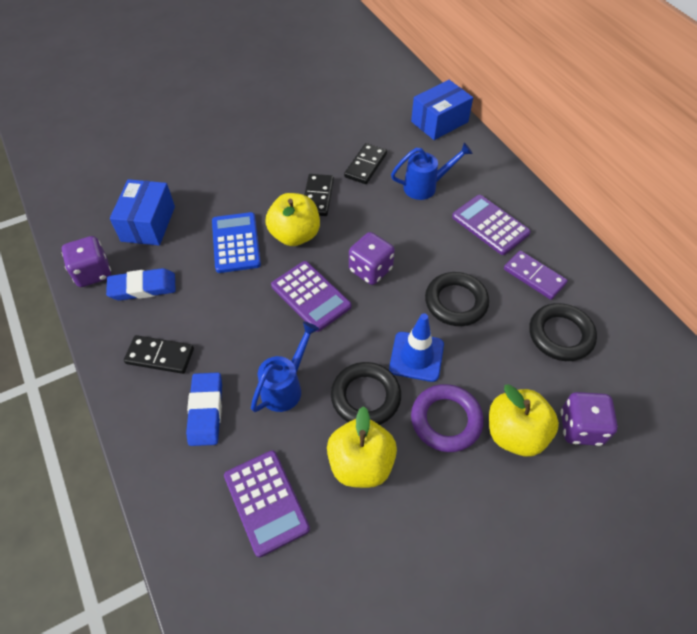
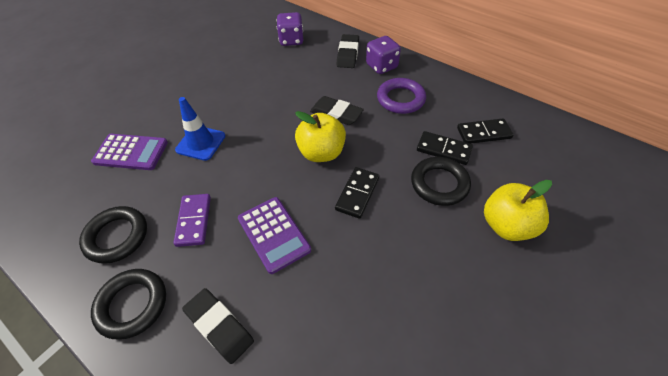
black eraser: none = 0 -> [182,288,254,364] [310,96,364,125] [337,34,359,68] = 3
blue box: [110,179,175,246] [411,80,473,140] = 2 -> none = 0
blue calculator: [212,212,261,273] = 1 -> none = 0
blue eraser: [106,268,176,301] [186,373,222,446] = 2 -> none = 0
blue watering can: [251,321,319,412] [391,142,473,200] = 2 -> none = 0
purple calculator: [224,450,310,557] [271,261,352,332] [452,195,531,255] = 3 -> [91,134,168,170] [238,197,311,274] = 2
purple dice: [62,236,111,287] [349,232,395,285] [561,392,618,446] = 3 -> [277,12,303,46] [366,36,401,74] = 2
yellow apple: [265,193,320,246] [327,406,397,488] [489,384,559,457] = 3 -> [295,111,346,162] [484,180,552,241] = 2

